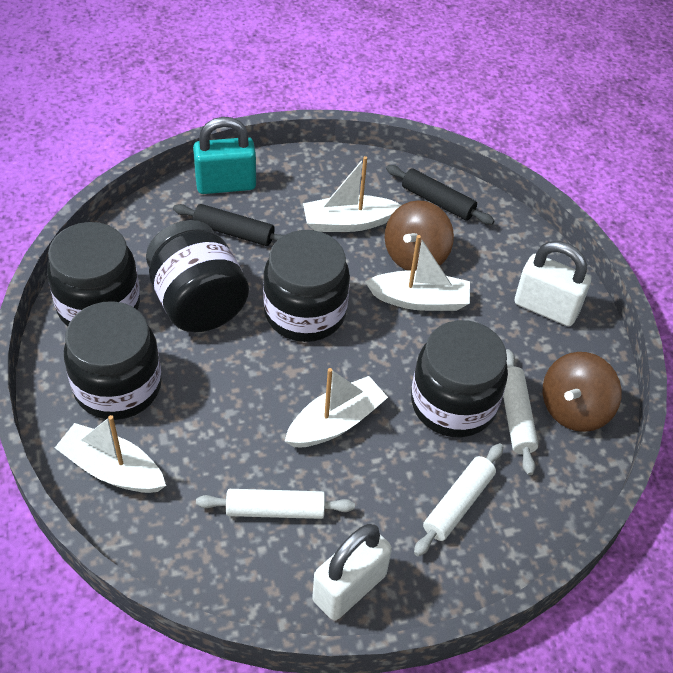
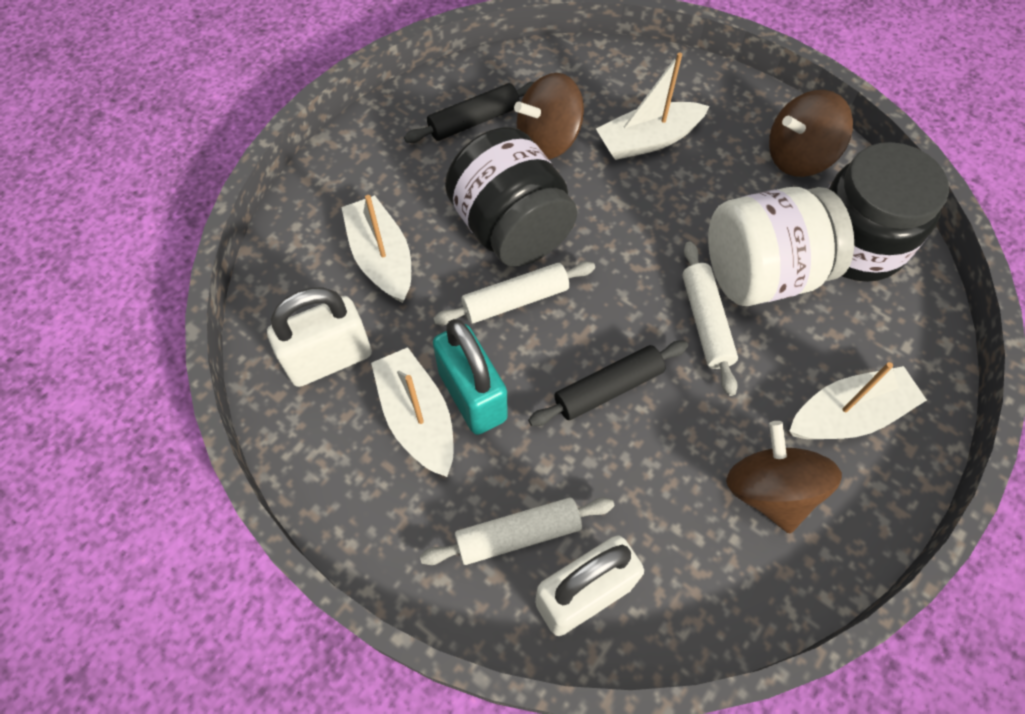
black jar: [47,222,140,327] [64,301,162,420] [146,220,249,332] [263,230,350,342] [411,320,508,438] = 5 -> [445,127,577,267] [828,142,949,282] = 2
brown spinning top: [385,200,454,271] [543,352,622,432] = 2 -> [514,73,584,159] [726,421,842,533] [769,90,853,177] = 3
white jar: none = 0 -> [708,187,854,306] = 1

